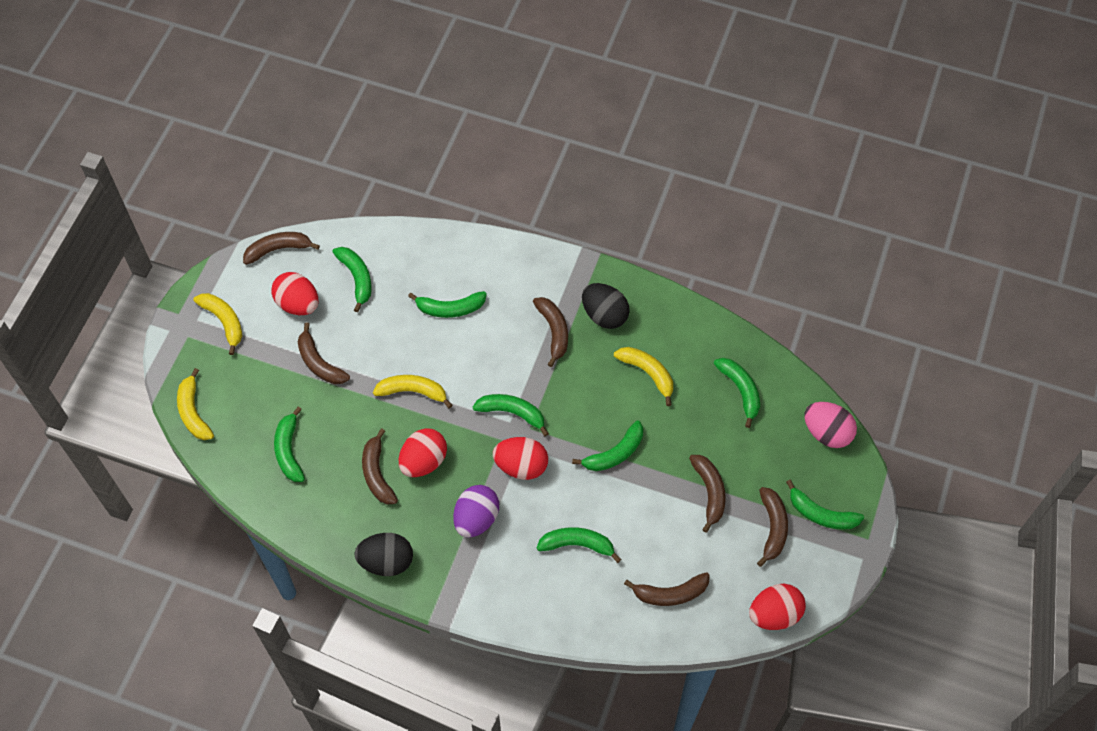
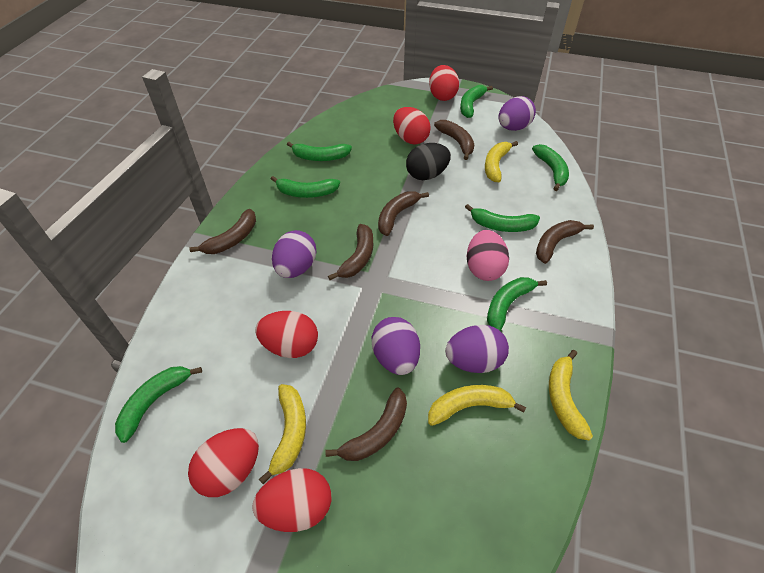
black egg: [354,533,413,576] [582,283,629,329] = 2 -> [406,143,451,180] = 1
brown banana: [243,232,320,265] [298,322,350,384] [362,428,398,505] [533,297,568,367] [624,572,710,606] [689,455,726,533] [757,487,788,567] = 7 -> [189,209,256,254] [325,388,407,461] [328,224,373,280] [378,191,429,236] [434,120,474,160] [536,220,594,264] = 6
green banana: [274,407,305,482] [333,247,372,312] [408,291,487,318] [473,394,549,436] [536,527,621,563] [572,421,643,471] [713,358,760,428] [786,480,864,530] = 8 -> [115,366,202,443] [271,176,340,198] [287,142,352,161] [460,85,493,118] [465,204,540,232] [487,277,547,331] [532,144,569,191] = 7
purple egg: [453,485,499,538] = 1 -> [272,230,316,278] [372,317,420,375] [445,325,509,373] [499,96,536,131] = 4
red egg: [271,272,318,315] [399,428,447,477] [493,437,548,480] [749,584,806,630] = 4 -> [188,428,259,497] [252,468,331,532] [255,311,318,358] [393,107,431,144] [429,65,459,101] = 5

